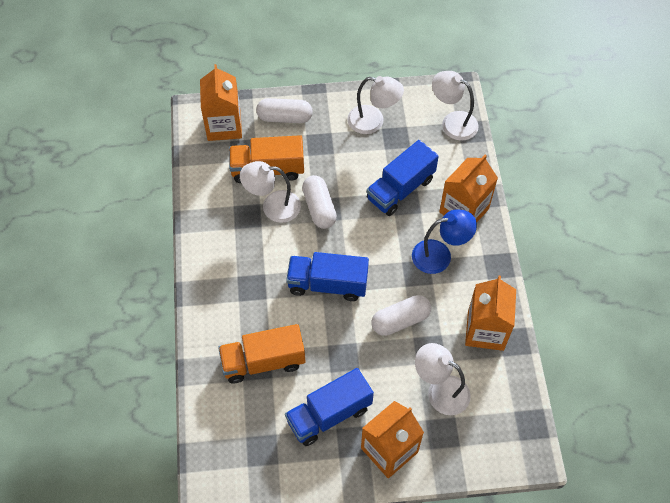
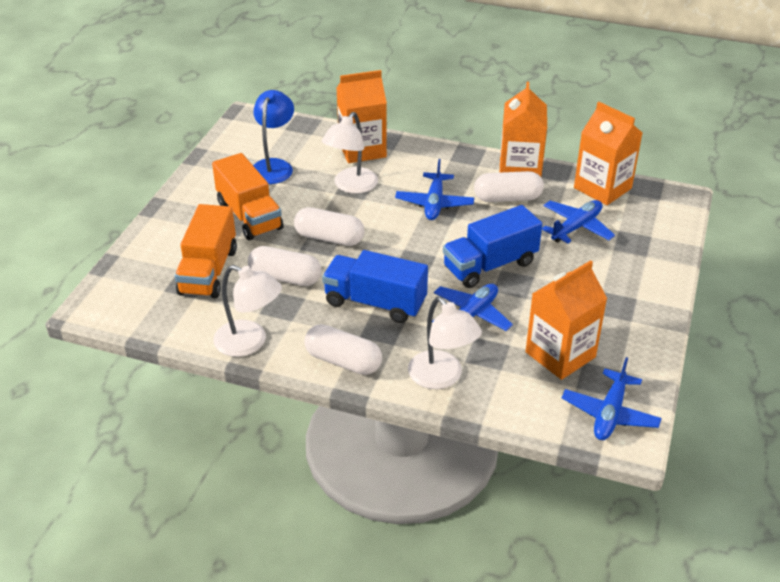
blue plane: none = 0 -> [395,159,474,220] [432,284,513,331] [542,200,615,243] [562,357,662,440] = 4
blue truck: [285,368,374,446] [286,252,369,301] [367,140,439,216] = 3 -> [322,250,428,323] [443,205,542,288] = 2
white capsule: [256,98,313,123] [302,175,337,229] [372,295,431,336] = 3 -> [248,246,322,286] [294,207,365,246] [304,324,382,375] [474,171,544,202] = 4
white lamp: [240,161,301,223] [348,76,404,134] [415,343,471,415] [432,71,479,141] = 4 -> [213,265,282,357] [322,112,378,194] [408,297,482,389] = 3

